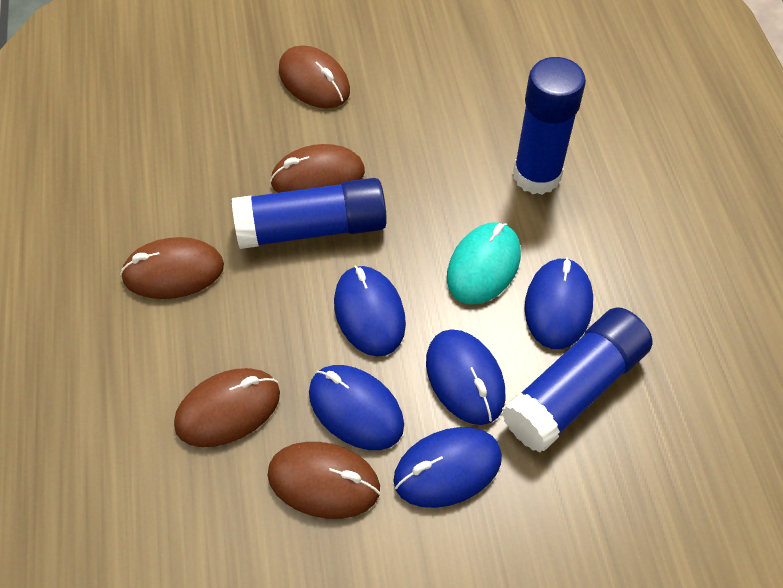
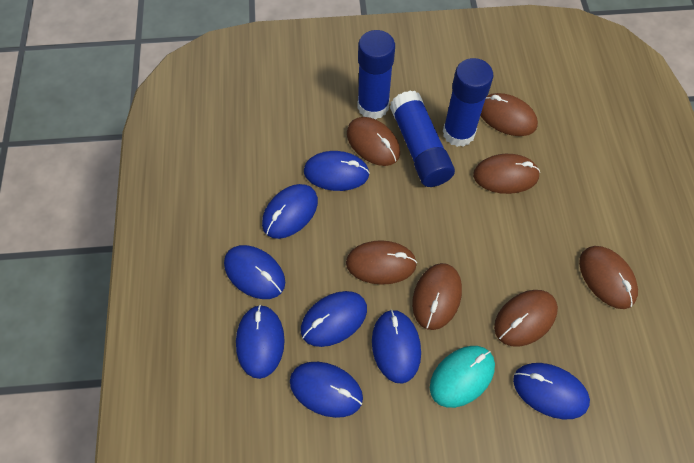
blue mouse: [309,365,404,450] [334,266,406,357] [393,427,502,508] [426,329,506,425] [525,257,593,349] = 5 -> [224,245,285,299] [236,305,285,379] [262,184,318,239] [290,362,363,418] [301,291,367,347] [304,151,370,191] [372,310,421,384] [513,363,590,419] = 8
brown mouse: [120,237,224,299] [174,368,280,447] [267,442,380,519] [270,144,365,193] [279,46,350,108] = 5 -> [346,240,417,285] [347,117,400,166] [412,263,462,330] [473,154,540,194] [480,93,538,136] [494,290,558,347] [579,246,638,309] = 7

